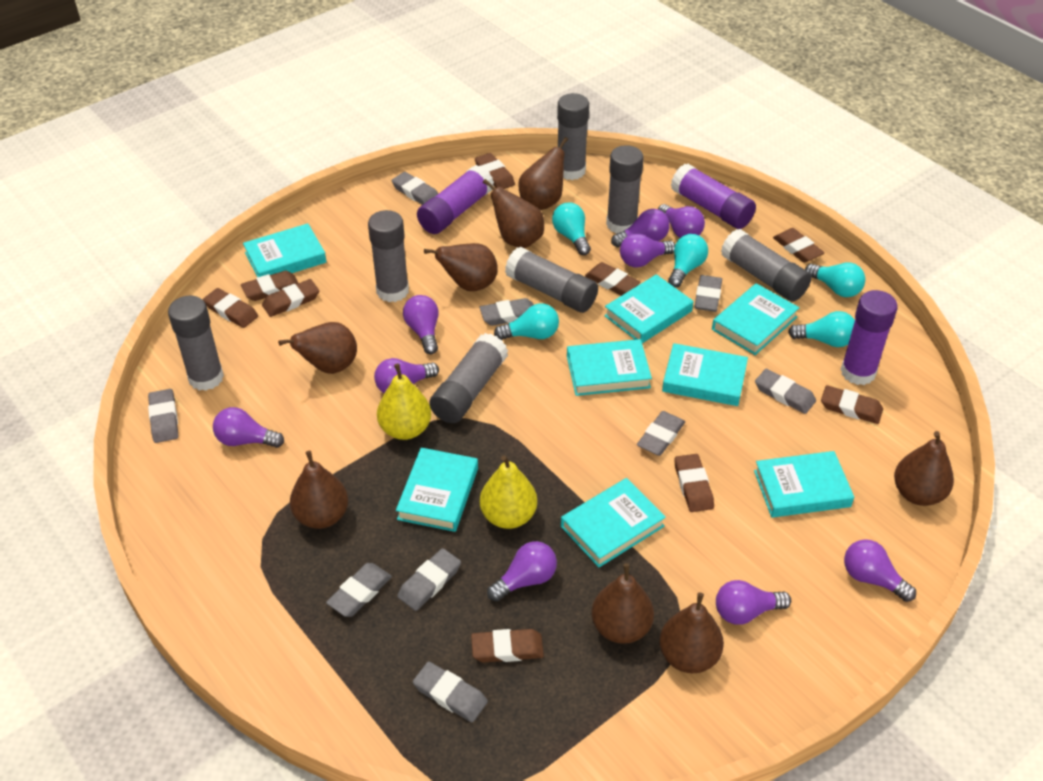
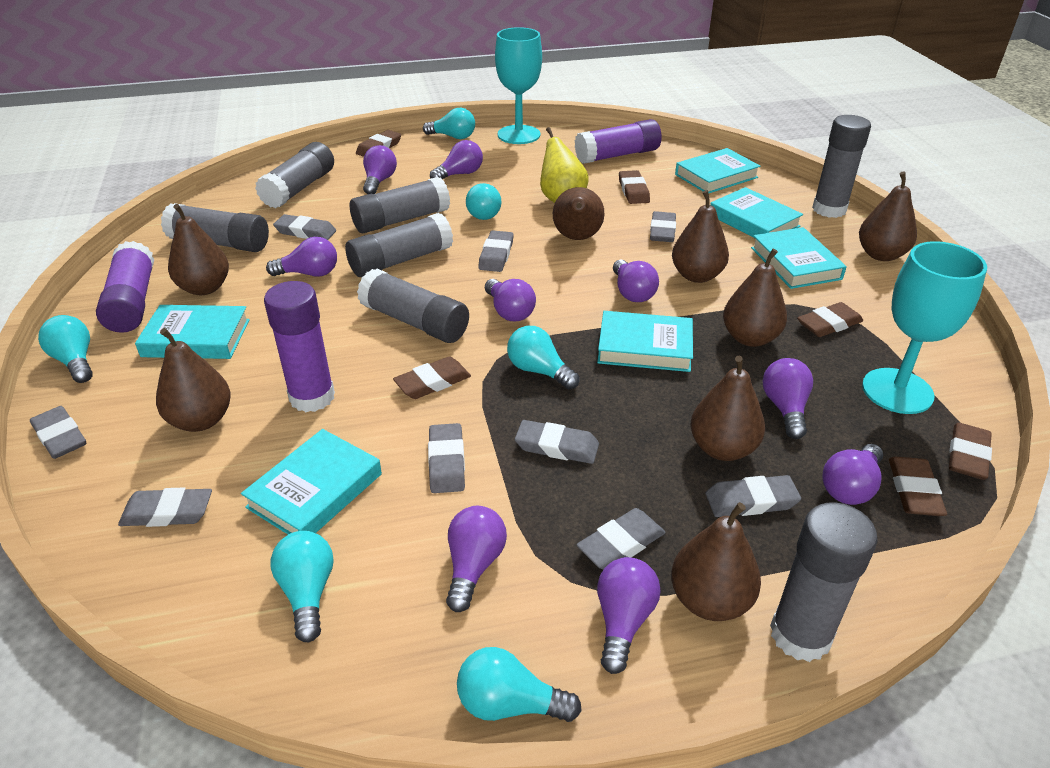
brown eraser: [203,288,258,328] [241,271,298,301] [262,279,319,317] [471,629,544,663] [475,153,515,189] [585,262,641,296] [674,454,714,512] [773,228,825,263] [821,385,883,424] = 9 -> [356,130,401,157] [393,357,471,399] [619,170,650,204] [797,302,863,337] [889,457,947,516] [949,422,992,480] = 6
turquoise book: [243,223,326,277] [396,448,478,532] [561,478,666,567] [567,339,652,396] [604,274,693,343] [662,343,748,406] [712,283,799,355] [754,451,854,517] = 8 -> [135,305,250,359] [241,429,382,534] [597,311,693,372] [675,148,760,194] [710,187,803,239] [751,227,847,289] = 6
turquoise goblet: none = 0 -> [495,27,542,144] [862,241,987,414] = 2
turquoise light bulb: [494,303,559,340] [552,202,591,255] [668,234,708,287] [788,311,855,347] [805,263,865,297] = 5 -> [38,315,93,383] [271,531,334,642] [423,108,475,139] [457,647,582,722] [466,183,502,220] [507,326,579,389] = 6
yellow pear: [377,363,431,440] [480,455,537,529] = 2 -> [540,127,589,203] = 1

